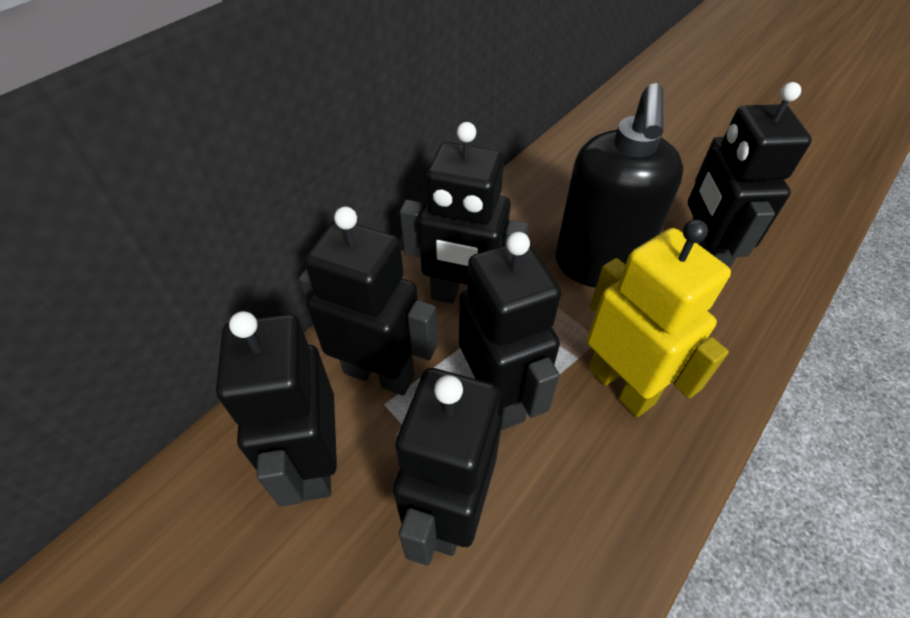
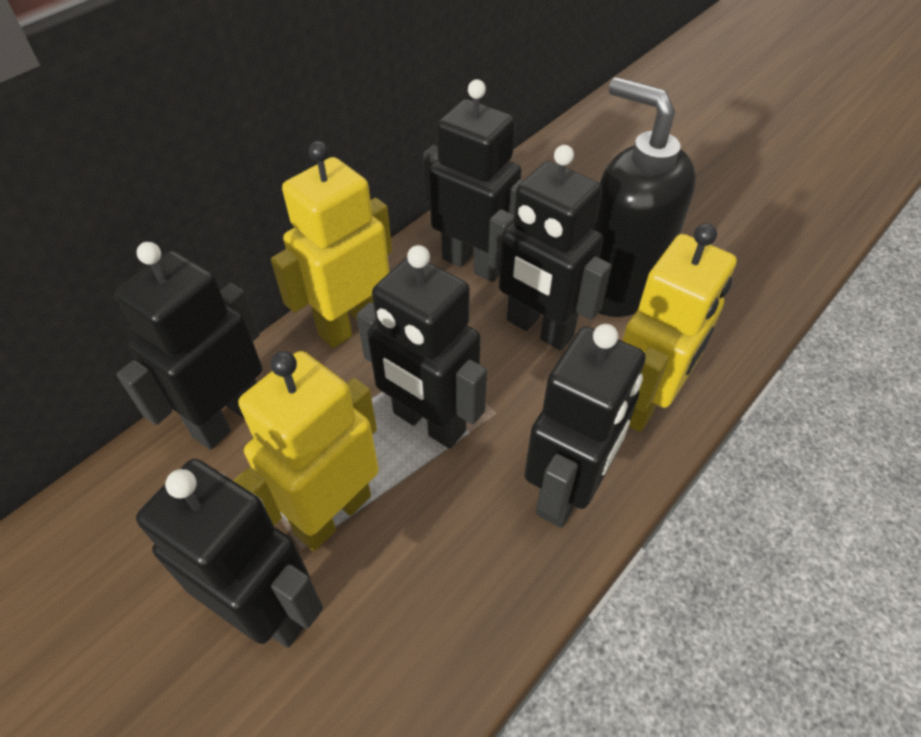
yellow robot: [587,219,731,417] = 1 -> [233,351,379,551] [271,141,392,348] [622,223,737,432] = 3

